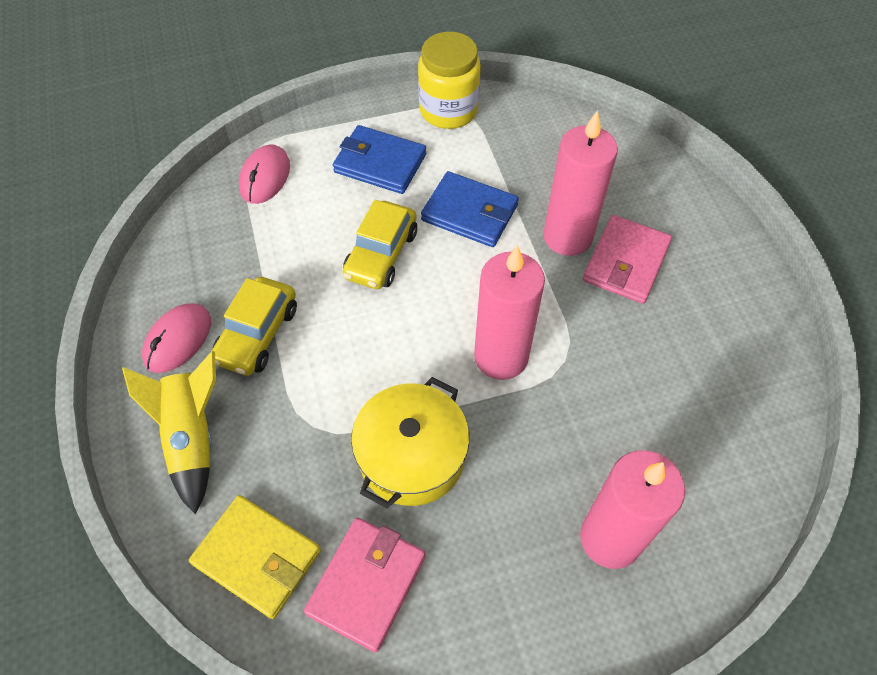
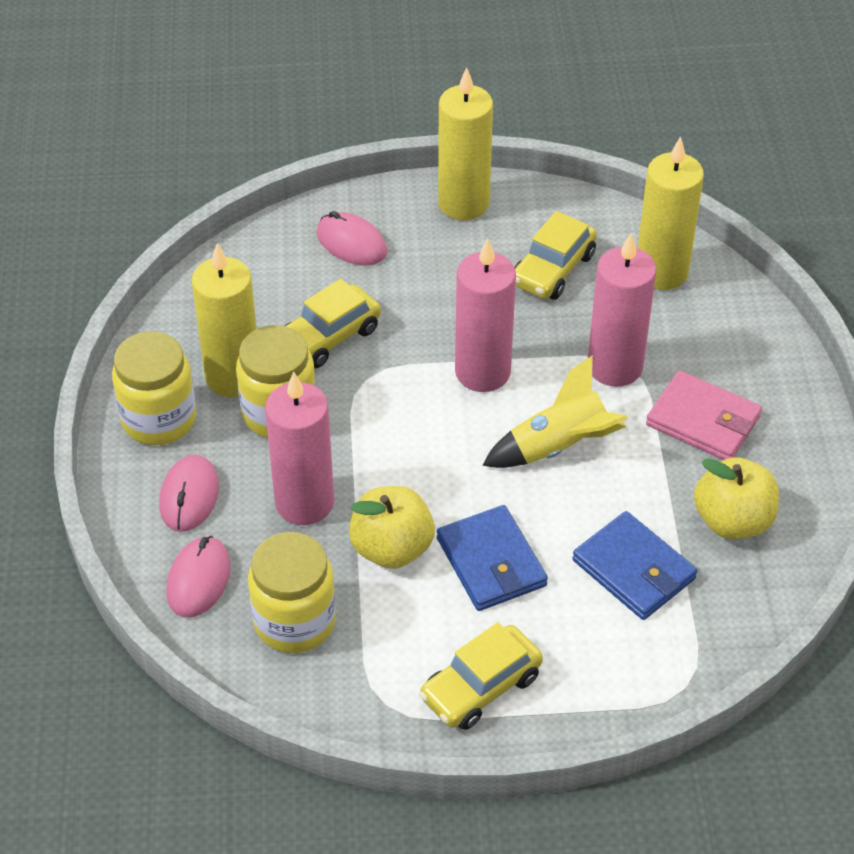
pink mouse: [142,303,211,373] [239,144,290,204] = 2 -> [159,455,219,532] [166,536,231,618] [316,211,387,265] = 3
pink wallet: [304,518,426,653] [583,215,672,304] = 2 -> [646,371,762,460] = 1
yellow apple: none = 0 -> [349,486,435,569] [694,457,779,539] = 2
yellow candle: none = 0 -> [192,243,257,397] [438,68,493,220] [638,136,704,290] = 3
yellow car: [212,277,297,376] [343,200,417,289] = 2 -> [285,279,381,368] [419,622,543,730] [514,211,597,300] = 3
yellow jar: [418,31,481,129] = 1 -> [112,331,196,445] [236,325,316,438] [248,532,336,653] = 3
yellow pot: [351,377,470,509] = 1 -> none = 0
yellow wallet: [189,495,321,619] = 1 -> none = 0

